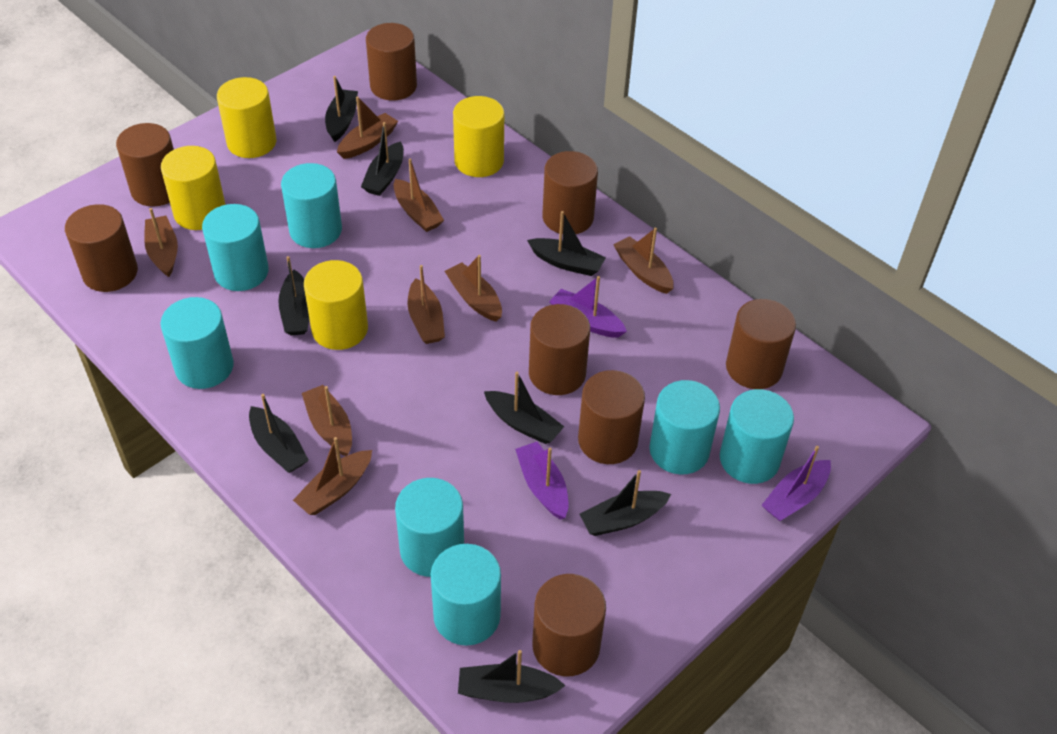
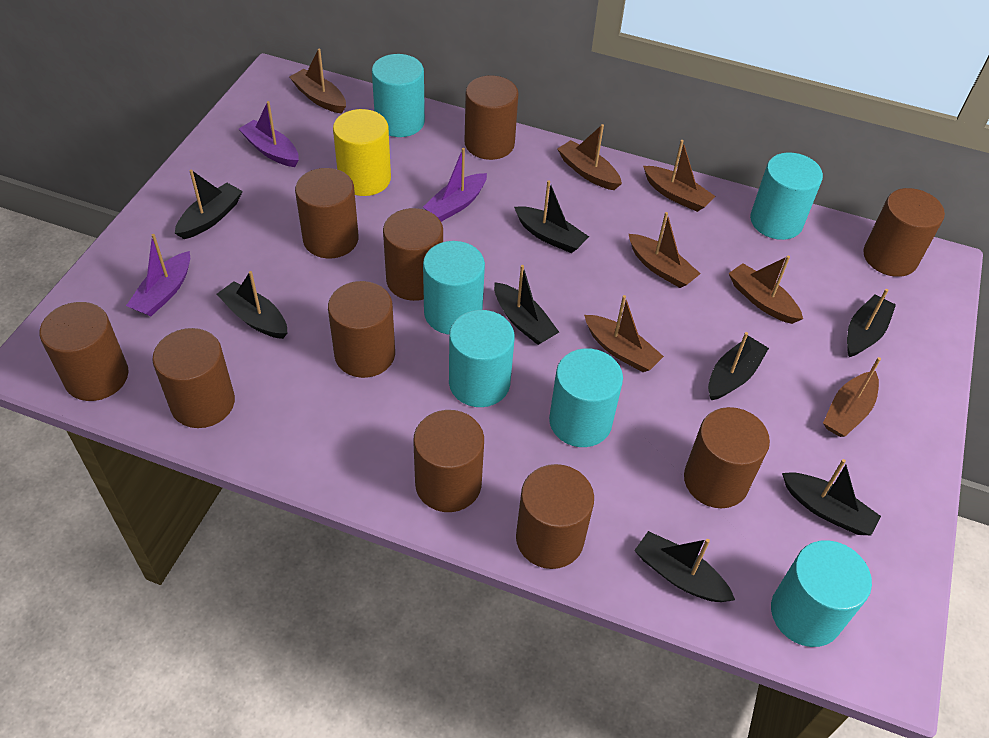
brown boat: [144,208,178,277] [293,437,372,515] [302,385,352,456] [337,96,398,159] [394,158,444,232] [408,265,445,344] [444,255,502,322] [613,228,674,294] = 8 -> [290,49,346,114] [557,124,622,190] [584,295,664,372] [629,212,701,288] [643,140,716,212] [729,255,803,324] [823,357,881,437] = 7
brown cylinder: [65,204,138,292] [116,123,174,206] [366,23,417,101] [529,304,590,395] [532,574,606,676] [542,151,598,234] [578,370,645,464] [726,299,796,389] = 8 -> [40,302,128,401] [152,328,235,428] [295,168,359,258] [328,281,395,378] [383,208,443,301] [413,410,484,512] [465,75,518,160] [516,464,594,569] [684,407,770,508] [863,188,945,277] = 10
turquoise cylinder: [161,297,234,389] [202,204,269,291] [281,163,342,248] [395,478,464,577] [431,544,501,646] [649,380,720,475] [720,389,794,484] = 7 -> [372,54,425,137] [423,241,485,334] [449,310,515,407] [549,348,623,447] [750,152,823,240] [771,540,872,647] = 6
yellow cylinder: [161,146,226,230] [217,77,276,158] [304,260,368,350] [453,96,504,177] = 4 -> [333,109,391,196] = 1

